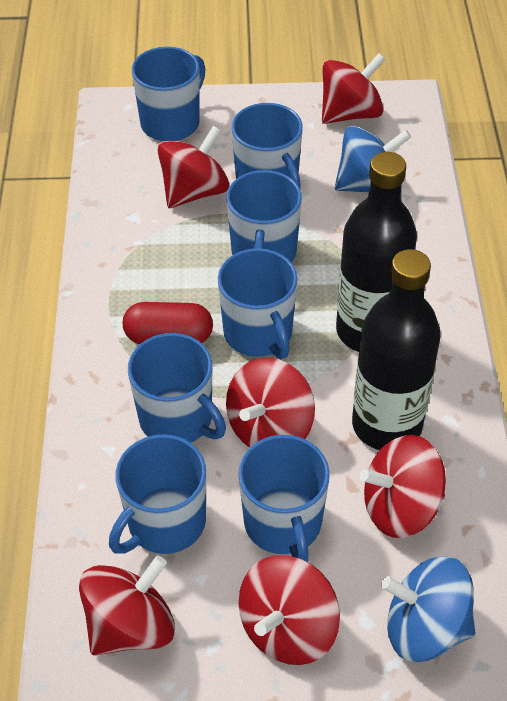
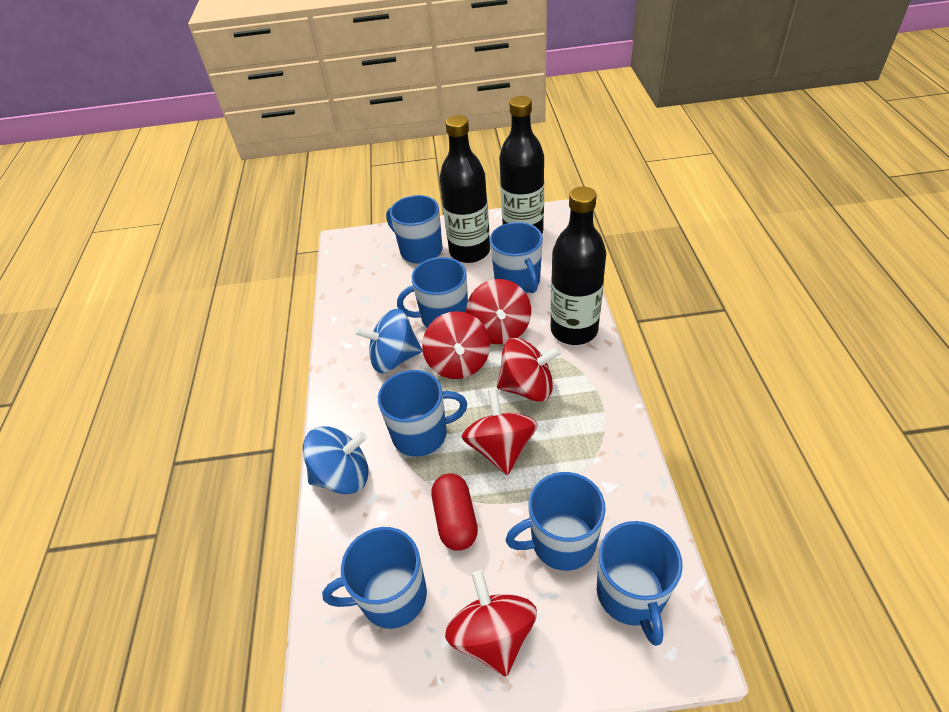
black bottle: [336,152,417,352] [352,249,441,450] = 2 -> [440,115,490,263] [499,96,544,233] [550,187,606,345] = 3
red spinning top: [79,555,175,655] [157,126,230,208] [226,357,315,448] [239,555,340,665] [322,53,385,124] [360,435,446,538] = 6 -> [422,311,490,379] [445,570,537,676] [462,389,538,475] [466,279,531,344] [497,338,561,402] = 5

